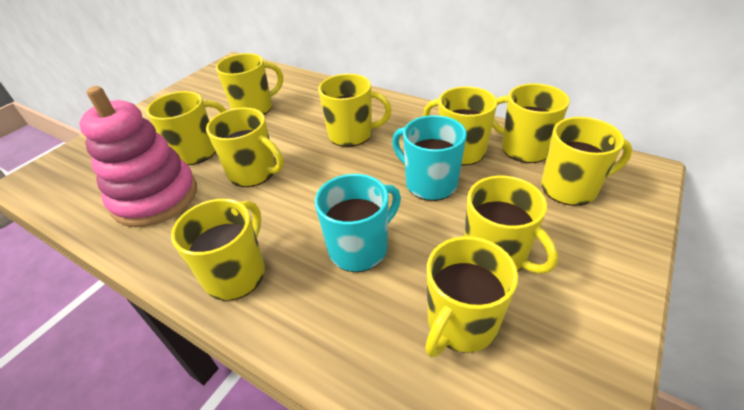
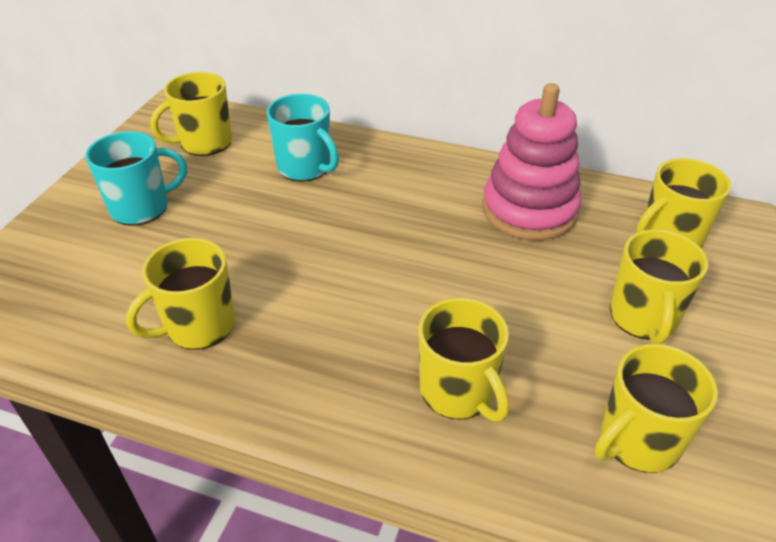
yellow mug: [146,91,226,165] [171,199,265,301] [206,108,284,187] [216,53,283,115] [318,74,392,147] [423,86,497,166] [425,236,518,357] [465,176,558,274] [492,83,570,163] [541,117,632,206] = 10 -> [126,238,235,350] [150,72,232,156] [418,298,509,422] [595,344,718,473] [610,229,708,344] [636,158,731,248] = 6

